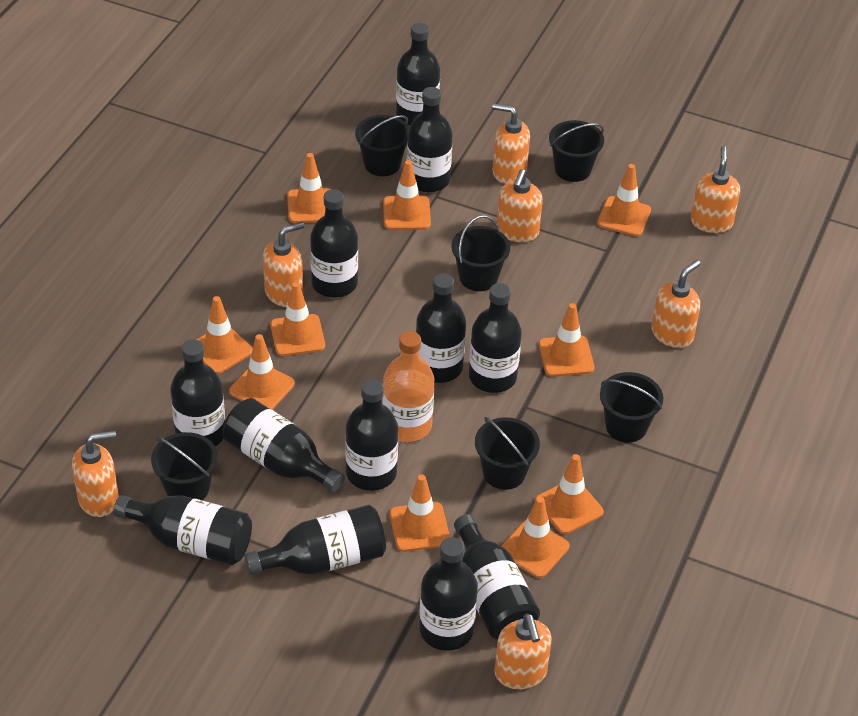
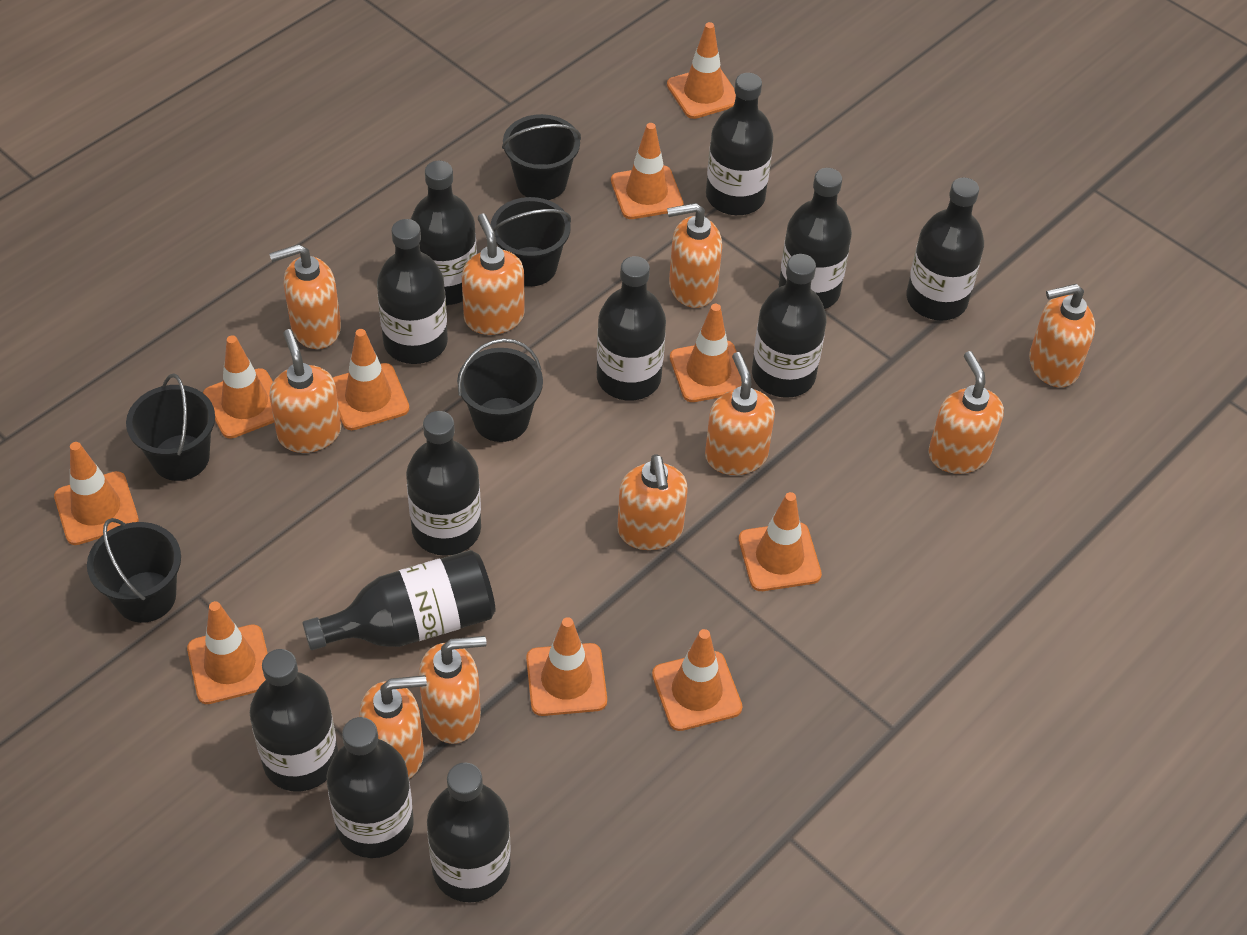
black bucket: [151,432,218,500] [355,115,409,176] [451,215,510,291] [475,417,540,490] [549,120,604,182] [600,372,663,443] = 6 -> [87,518,181,623] [126,374,215,481] [457,338,543,442] [491,197,571,286] [502,114,581,200] = 5
orange bottle: [382,331,434,442] = 1 -> none = 0
orange soap dispenser: [72,430,119,517] [263,222,304,307] [492,104,530,184] [494,614,552,690] [497,169,543,242] [651,260,701,348] [691,146,740,233] = 7 -> [269,244,341,349] [269,329,341,453] [359,675,427,779] [419,636,486,744] [462,214,525,335] [617,454,688,550] [667,203,722,308] [705,352,775,475] [928,351,1004,474] [1029,284,1095,387] = 10

